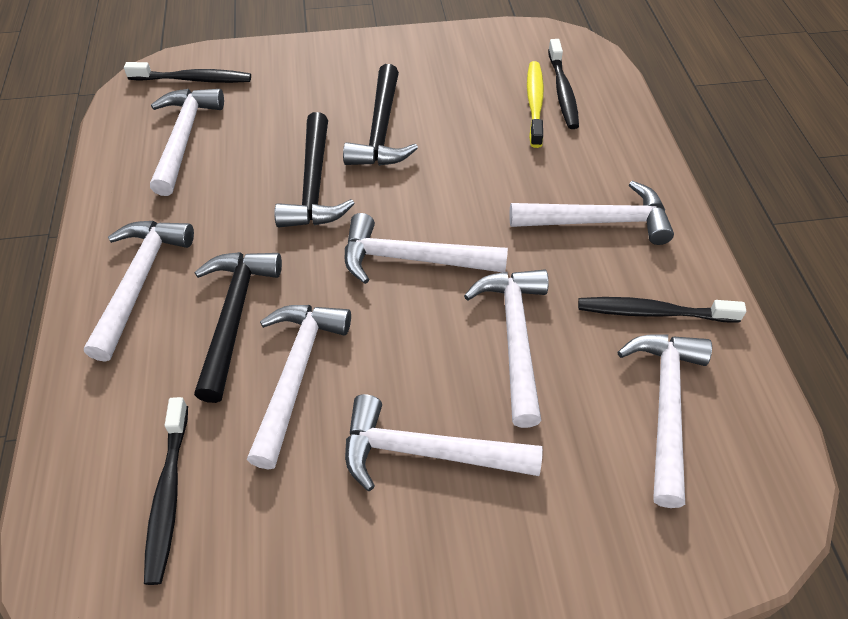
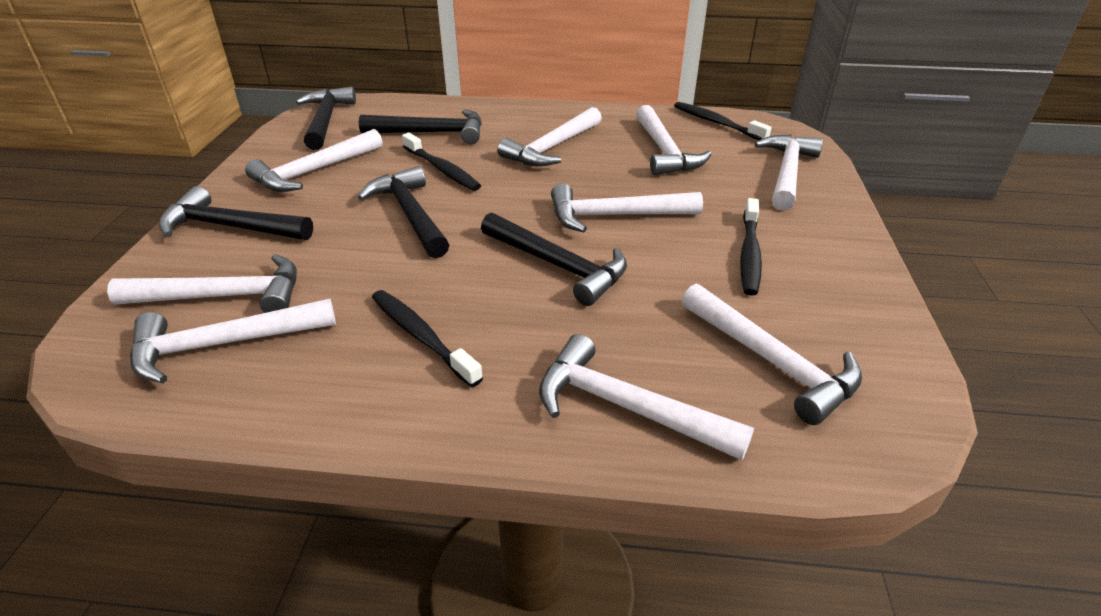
black hammer: [194,252,282,403] [274,112,355,227] [343,64,418,166] = 3 -> [159,186,313,240] [296,87,356,150] [358,166,449,258] [359,109,482,144] [481,213,627,306] = 5
white hammer: [84,221,194,362] [150,89,224,196] [247,305,351,469] [345,213,508,284] [345,394,543,491] [464,269,549,428] [509,181,674,245] [617,334,712,508] = 8 -> [107,254,297,313] [130,299,336,383] [245,129,383,192] [497,107,602,167] [539,334,754,460] [551,183,703,232] [636,105,712,175] [682,284,862,425] [754,135,823,210] = 9
yellow toothbrush: [527,61,544,148] = 1 -> none = 0

